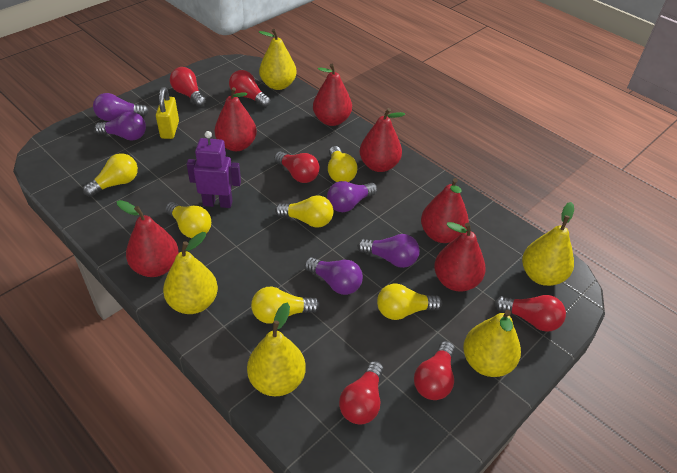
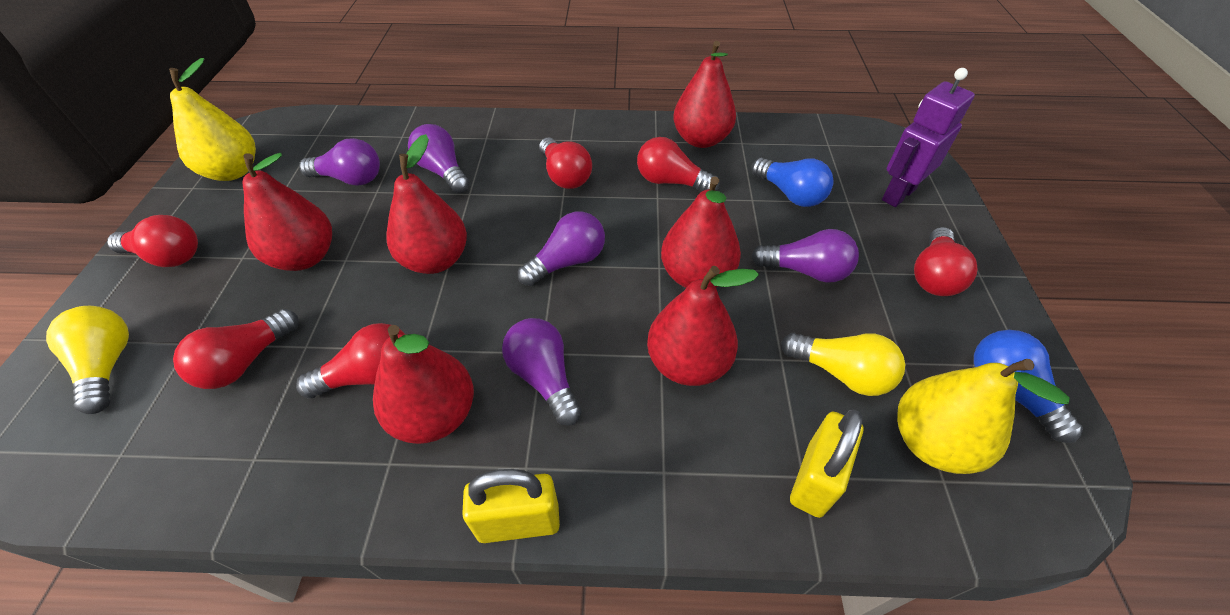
blue light bulb: none = 0 -> [751,158,833,207] [974,330,1083,443] = 2
yellow light bulb: [83,153,138,197] [165,202,211,238] [251,287,320,324] [275,195,333,227] [328,146,358,182] [377,284,442,320] = 6 -> [46,306,129,414] [781,333,905,396] = 2
yellow padlock: [156,87,179,139] = 1 -> [462,469,560,543] [790,410,863,518] = 2
yellow pear: [163,232,218,314] [247,303,306,396] [259,29,297,90] [463,310,521,377] [522,202,574,286] = 5 -> [169,58,256,181] [897,359,1070,474] = 2

